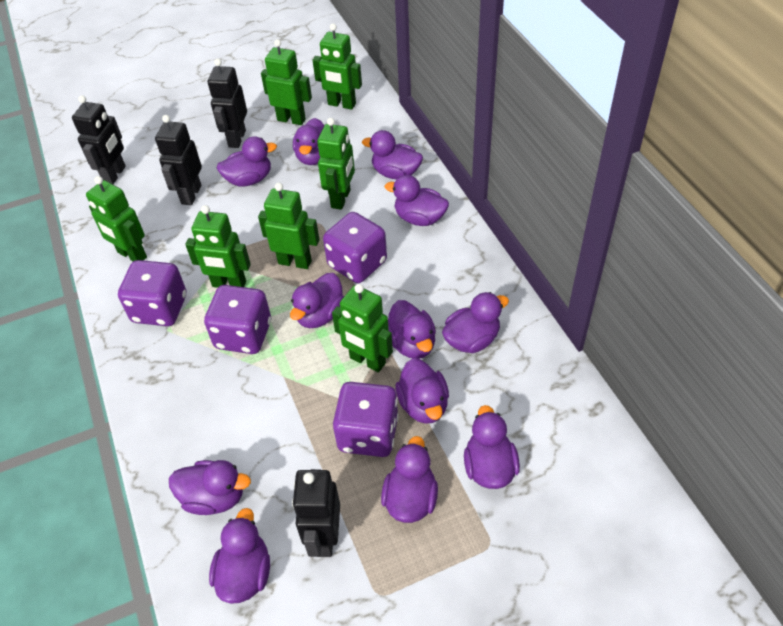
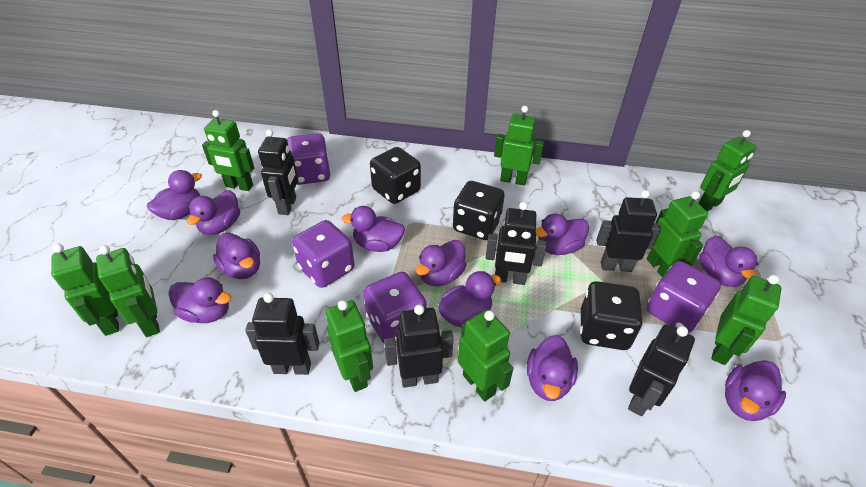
black dice: none = 0 -> [370,147,421,204] [453,181,505,240] [580,281,643,350] = 3
black robot: [72,95,126,184] [155,115,202,205] [208,59,247,148] [292,469,340,557] = 4 -> [245,293,319,375] [258,129,298,215] [384,305,454,388] [486,202,547,285] [596,190,661,272] [628,324,695,416] = 6
green robot: [86,176,147,261] [185,205,251,288] [258,183,319,269] [261,39,312,125] [312,23,362,110] [317,118,355,210] [332,284,393,372] = 7 -> [51,244,119,336] [96,245,160,337] [202,110,254,191] [326,300,373,392] [458,310,513,401] [494,106,544,186] [647,191,708,277] [699,130,756,212] [711,275,781,365] = 9
purple duck: [169,460,251,515] [209,508,270,604] [217,136,277,187] [290,273,344,328] [293,118,325,165] [362,130,423,180] [381,436,438,523] [385,175,449,226] [388,300,436,359] [395,358,449,424] [442,292,509,353] [464,405,520,489] = 12 -> [147,170,202,220] [168,277,231,323] [187,190,240,235] [213,233,260,279] [342,206,405,252] [416,240,467,286] [438,271,501,328] [527,335,578,401] [535,214,589,255] [699,235,758,287] [725,360,786,421] = 11

